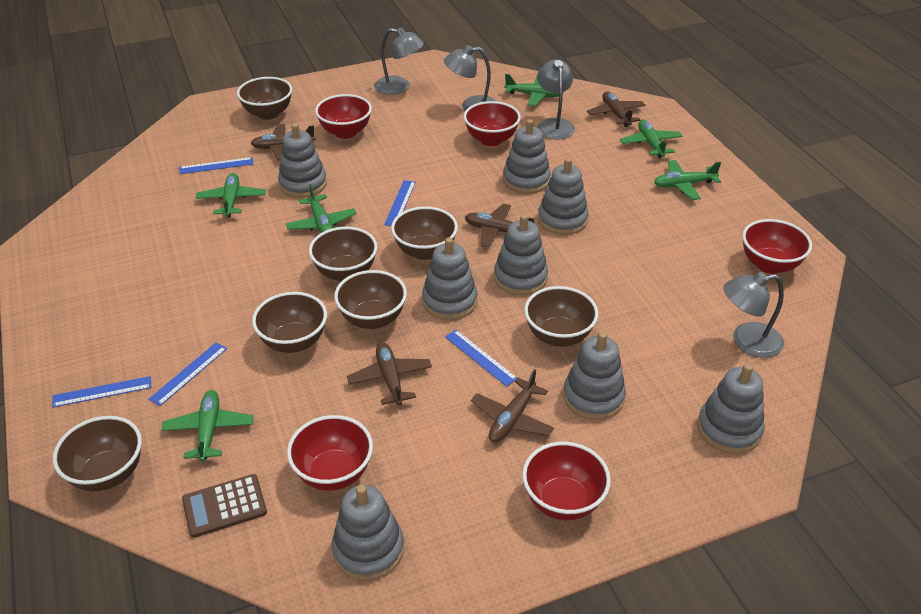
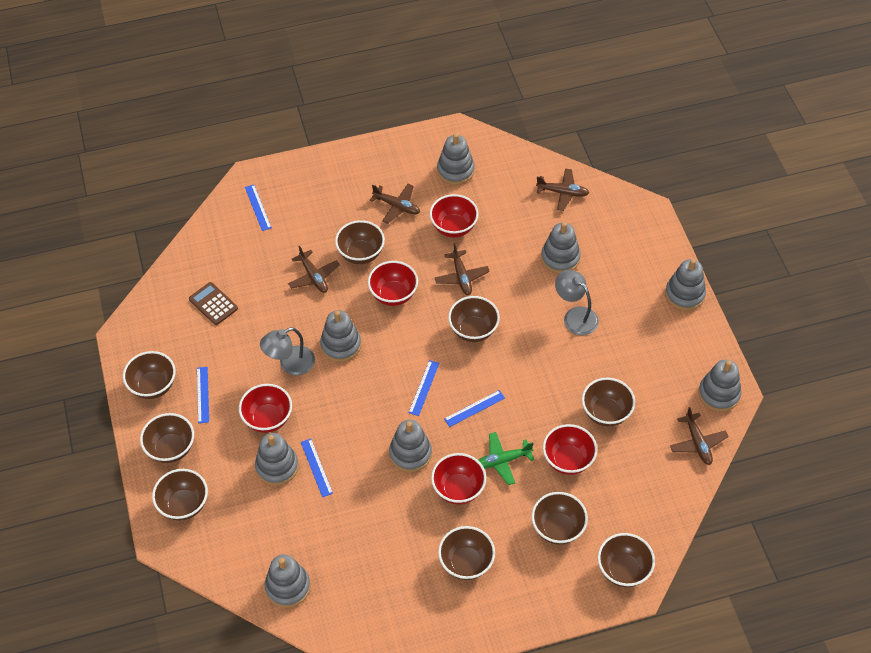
brown bowl: [53,416,142,491] [237,77,292,120] [252,292,327,353] [309,227,378,281] [334,270,407,329] [391,206,458,260] [524,286,598,347] = 7 -> [123,351,176,399] [140,413,194,463] [152,469,208,521] [335,220,385,264] [438,526,495,580] [448,296,500,342] [531,492,588,545] [582,377,635,427] [598,533,655,587] = 9
green plane: [162,390,254,462] [196,173,266,218] [286,184,357,233] [505,74,564,106] [620,120,683,158] [654,160,721,200] = 6 -> [478,432,534,485] = 1
grey lamp: [374,27,424,95] [444,45,496,111] [537,60,575,139] [723,272,784,358] = 4 -> [260,327,315,376] [555,270,599,335] = 2

